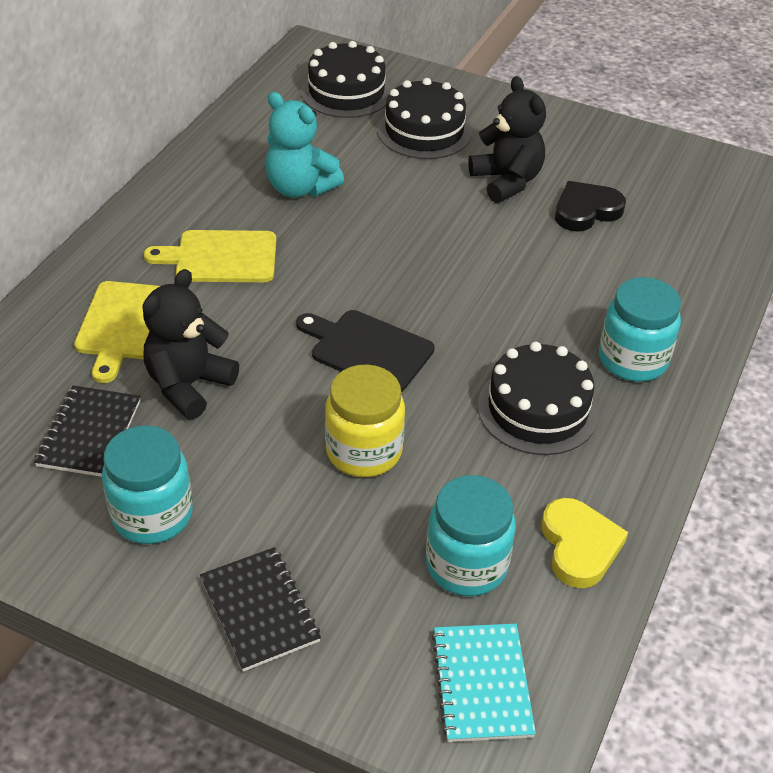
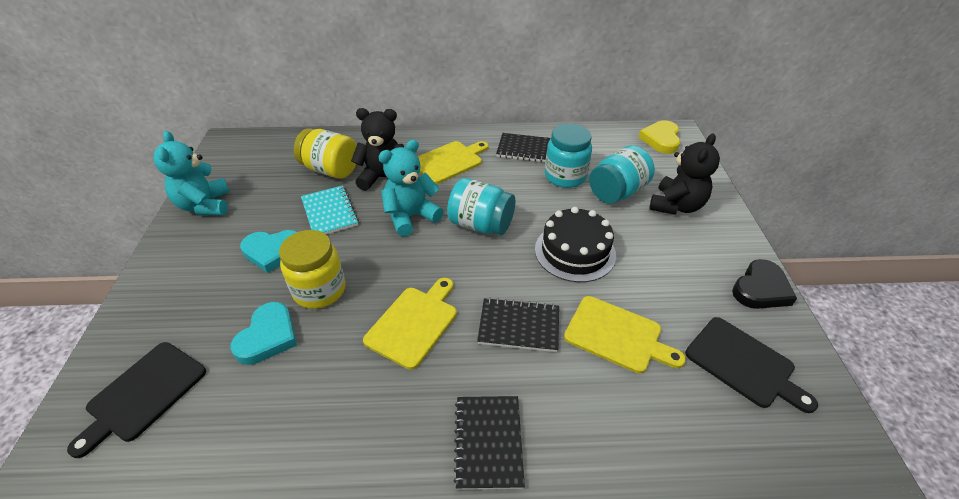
black cake: [301,41,392,118] [377,78,472,159] [478,342,599,455] = 3 -> [535,207,616,282] = 1
black cutting board: [296,310,435,393] = 1 -> [67,342,206,458] [685,317,818,413] = 2
black notebook: [34,386,141,477] [200,547,321,672] = 2 -> [453,396,525,490] [477,298,559,352] [496,133,551,162] = 3
turquoise heart: none = 0 -> [231,302,297,365] [240,230,297,273] = 2
turquoise teddy bear: [265,92,344,198] = 1 -> [153,131,230,215] [379,140,443,237] = 2
yellow cutting board: [74,281,160,383] [143,230,276,282] = 2 -> [363,278,457,370] [418,141,489,184] [564,296,686,373] = 3
yellow jar: [325,365,405,477] = 1 -> [279,230,346,309] [294,128,357,179] = 2

